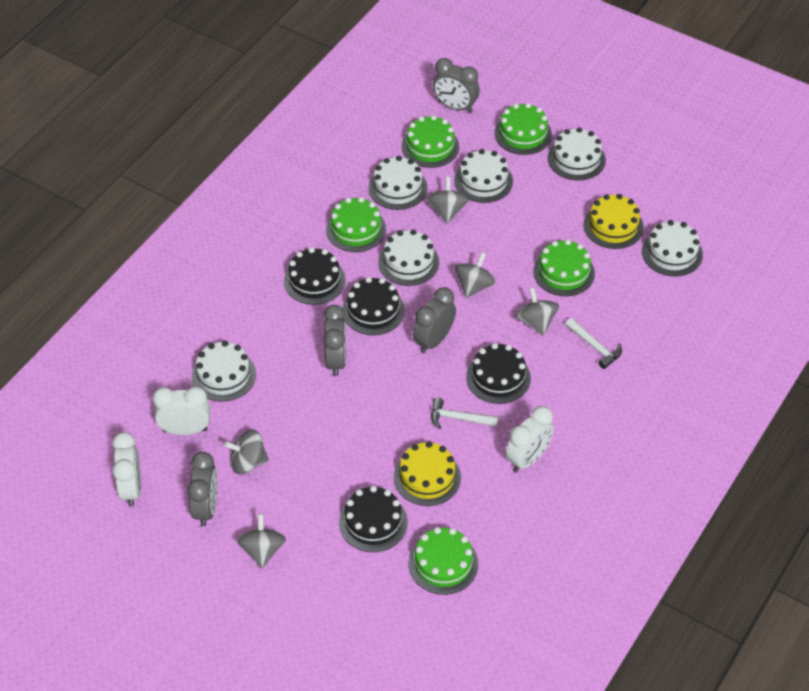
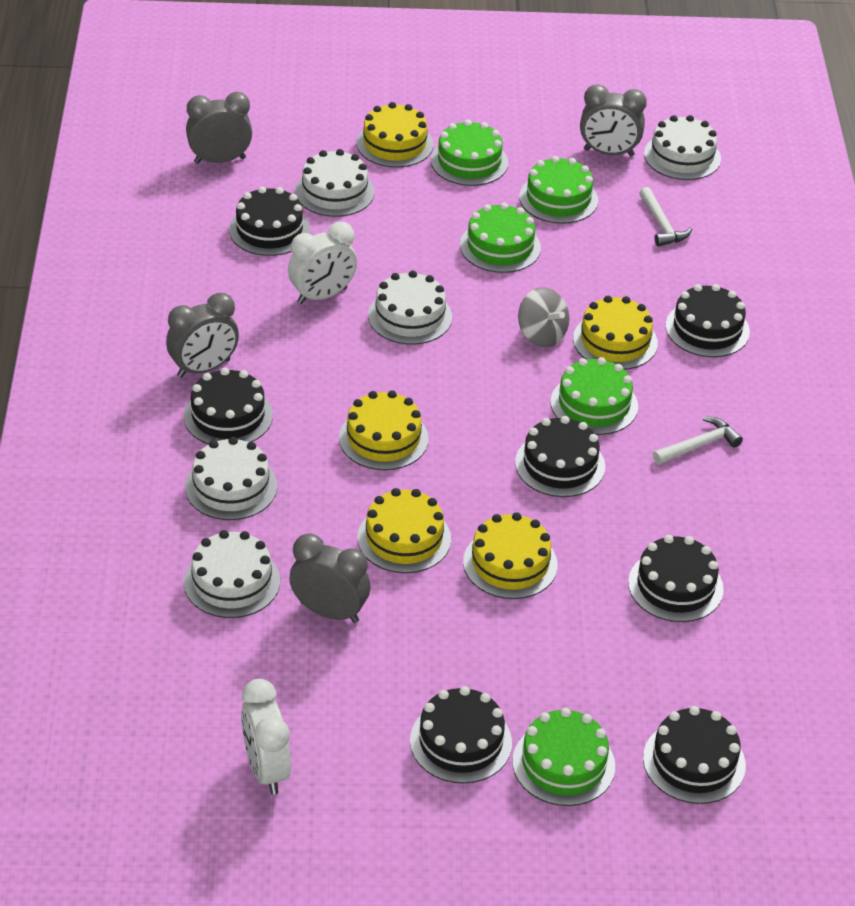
black cake: [284,247,346,305] [339,486,408,552] [342,277,405,335] [466,343,531,404] = 4 -> [184,368,273,444] [229,186,310,256] [410,686,512,783] [515,416,605,497] [628,535,724,622] [643,706,746,804] [666,284,750,357] = 7
grey spinning top: [224,429,269,475] [236,514,286,568] [427,177,469,224] [455,252,496,298] [516,288,559,336] = 5 -> [518,287,569,348] = 1
white cake: [192,341,256,402] [368,156,427,210] [378,229,439,286] [454,149,513,203] [548,127,606,181] [642,220,703,276] = 6 -> [184,530,280,618] [185,437,277,520] [295,149,375,217] [368,271,452,345] [644,115,721,180] = 5
white clock: [112,432,141,506] [153,386,210,435] [506,406,554,472] = 3 -> [241,679,291,795] [288,222,357,304] = 2
yellow cake: [394,441,461,506] [583,194,644,249] = 2 -> [339,390,429,470] [356,102,433,168] [358,488,451,573] [463,512,558,599] [573,296,658,370] = 5

